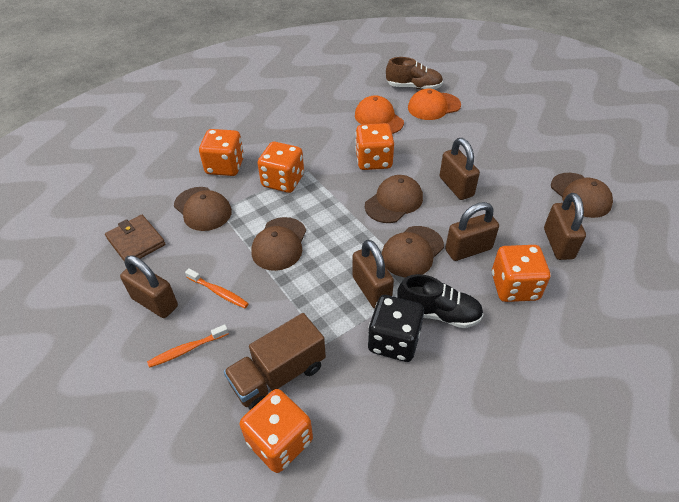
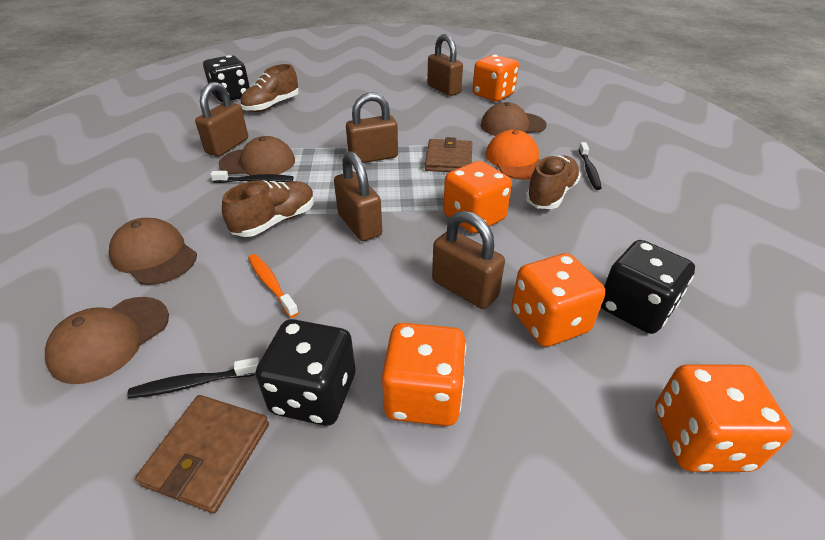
black dice: [368,295,424,362] = 1 -> [203,55,250,102] [255,319,355,426] [601,240,695,334] = 3
black shoe: [397,274,484,328] = 1 -> none = 0
black toothbrush: none = 0 -> [127,357,260,399] [210,171,293,183] [579,142,601,190] = 3
brown cap: [174,187,232,231] [251,217,306,271] [365,175,423,223] [381,226,444,277] [551,173,613,218] = 5 -> [45,297,169,384] [109,218,197,285] [218,136,295,175] [481,102,547,136] = 4
brown shoe: [386,57,443,90] = 1 -> [222,180,315,237] [240,64,299,112] [525,156,581,209] = 3
brown truck: [224,313,326,410] = 1 -> none = 0
brown wallet: [105,215,165,261] = 1 -> [135,395,269,513] [425,137,472,172] = 2
orange cap: [355,95,404,134] [408,89,461,120] = 2 -> [485,130,540,180] = 1
orange toothbrush: [147,324,229,368] [185,268,249,308] = 2 -> [248,254,299,318] = 1

